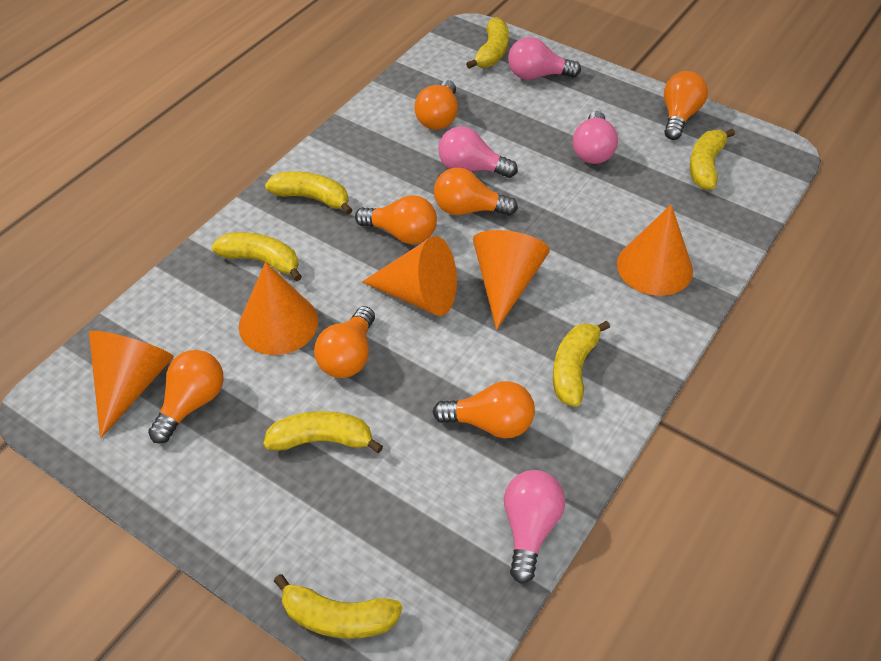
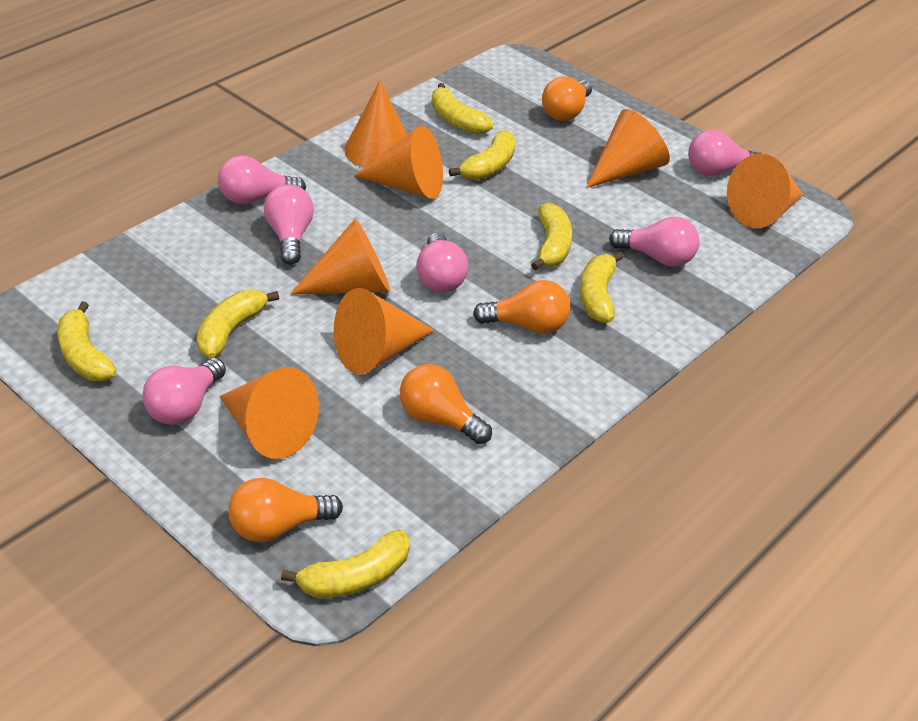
orange cone: [89,331,174,438] [239,262,318,355] [362,236,457,316] [473,230,550,330] [617,205,693,296] = 5 -> [219,367,319,459] [290,219,390,295] [334,288,434,374] [344,81,407,168] [354,125,443,199] [586,109,670,188] [727,154,803,228] = 7
orange light bulb: [148,350,224,444] [314,306,375,378] [355,195,437,244] [414,80,458,130] [433,381,535,438] [434,168,518,216] [664,71,708,140] = 7 -> [228,478,343,542] [400,364,492,444] [473,280,570,334] [542,77,592,121] = 4
pink light bulb: [438,126,518,178] [504,470,565,584] [508,37,581,80] [573,111,618,164] = 4 -> [142,358,226,425] [218,155,306,204] [264,184,314,265] [416,233,468,293] [609,217,699,267] [688,130,762,176] = 6

